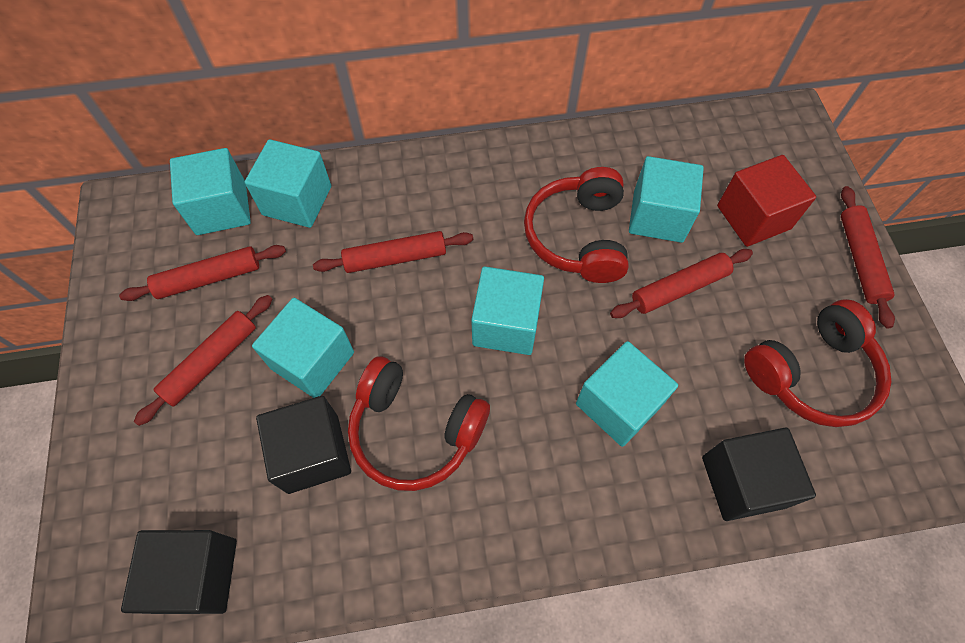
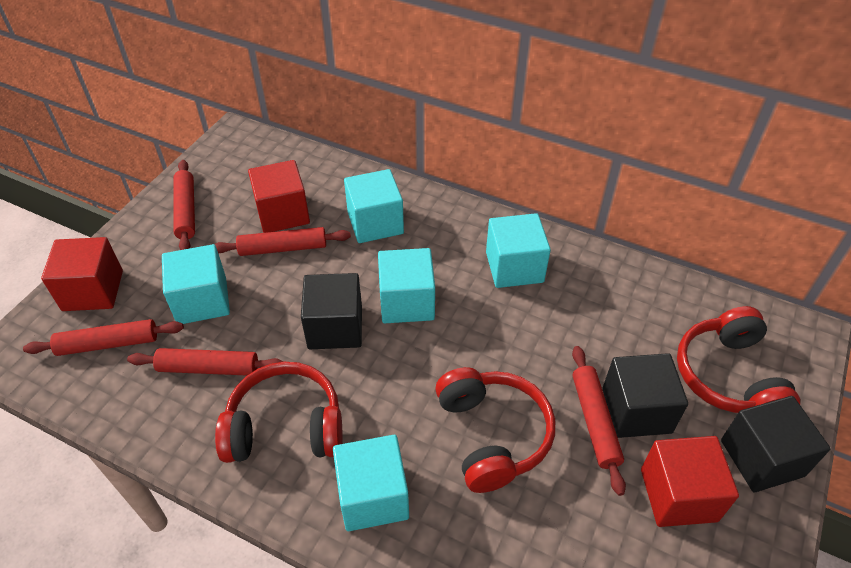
red cube: [717,155,816,247] = 1 -> [41,237,123,311] [248,160,310,233] [641,436,739,527] = 3
turquoise cube: [170,148,251,235] [245,139,331,228] [252,298,354,398] [471,267,544,355] [576,341,678,447] [629,156,704,243] = 6 -> [162,244,230,324] [333,435,409,531] [344,169,404,243] [378,248,435,323] [486,213,551,288] = 5

